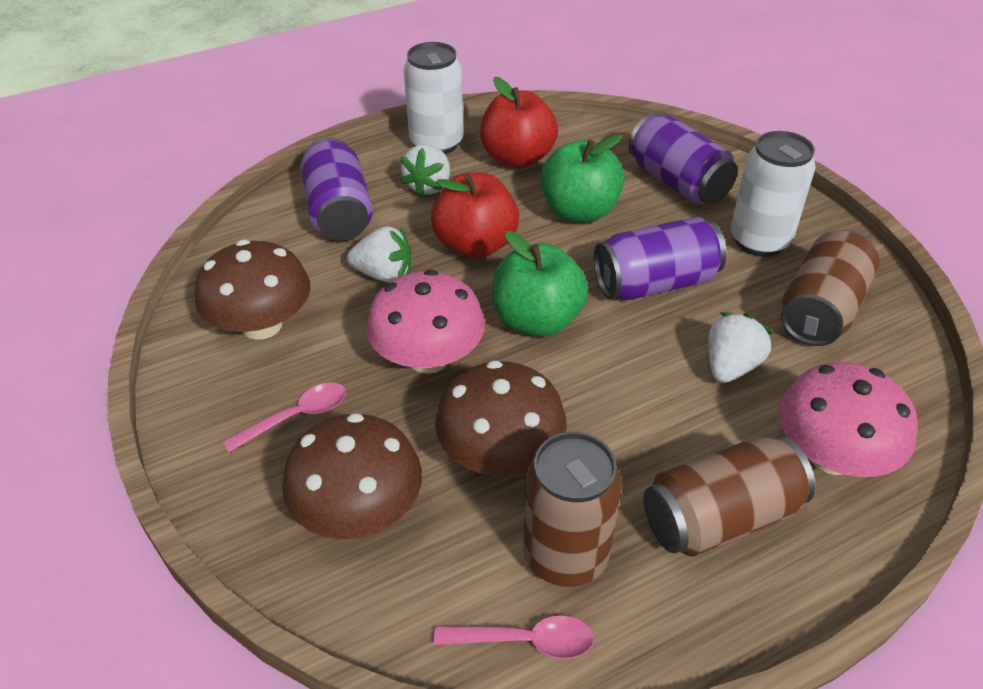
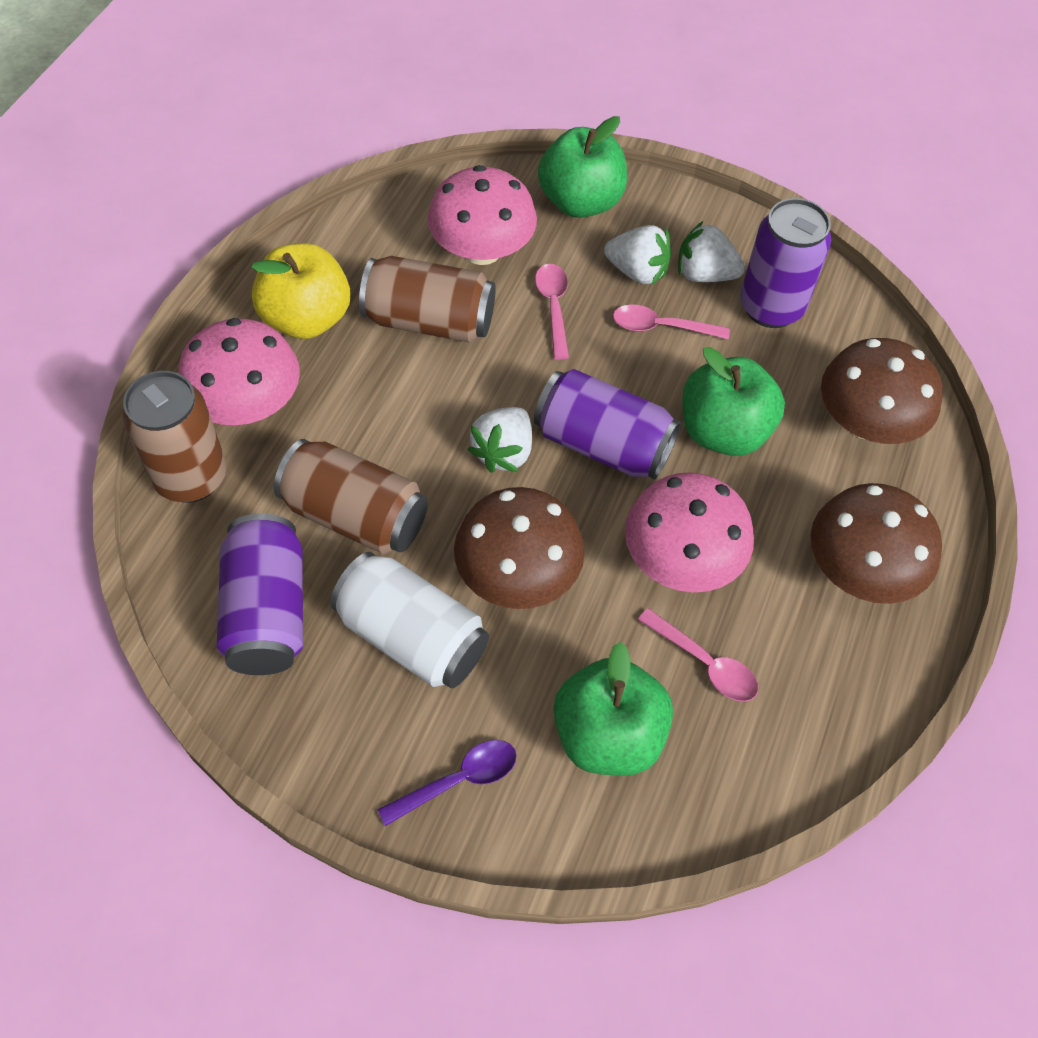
green apple: [493,231,588,337] [540,134,624,223] = 2 -> [538,116,627,218] [554,642,673,776] [682,347,785,456] = 3
pink mushroom: [366,270,485,374] [779,362,918,477] = 2 -> [178,318,300,425] [427,165,537,265] [625,472,754,593] = 3
pink spoon: [223,383,346,452] [434,616,594,659] = 2 -> [535,264,569,360] [613,305,730,339] [638,608,758,702] = 3
purple spoon: none = 0 -> [378,740,517,826] = 1
red apple: [431,173,519,259] [480,77,558,168] = 2 -> none = 0
white can: [404,42,464,154] [731,131,816,257] = 2 -> [330,552,489,688] = 1
yellow apple: none = 0 -> [251,243,350,339] = 1

